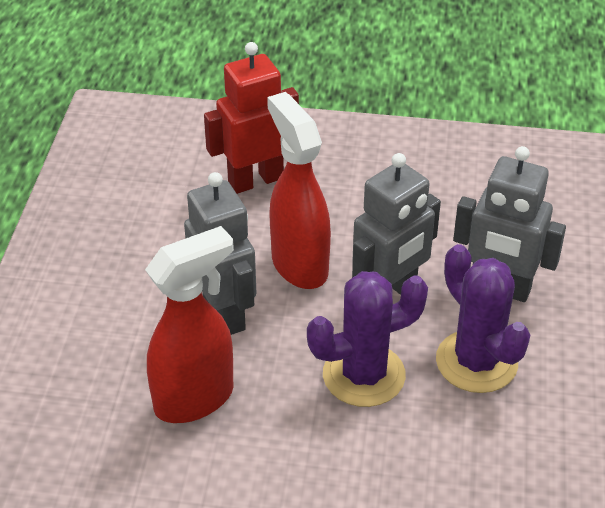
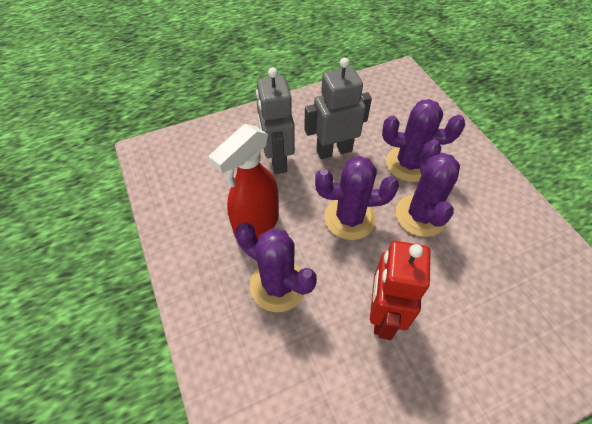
grey robot: [184,172,256,335] [352,153,441,295] [453,146,566,302] = 3 -> [256,67,295,174] [304,58,372,159] = 2
purple cactus: [307,271,428,407] [436,244,530,393] = 2 -> [235,222,317,312] [315,156,399,240] [382,99,465,182] [396,139,460,237] = 4
red spray bottle: [145,226,234,423] [267,92,331,289] = 2 -> [208,124,279,239] = 1

